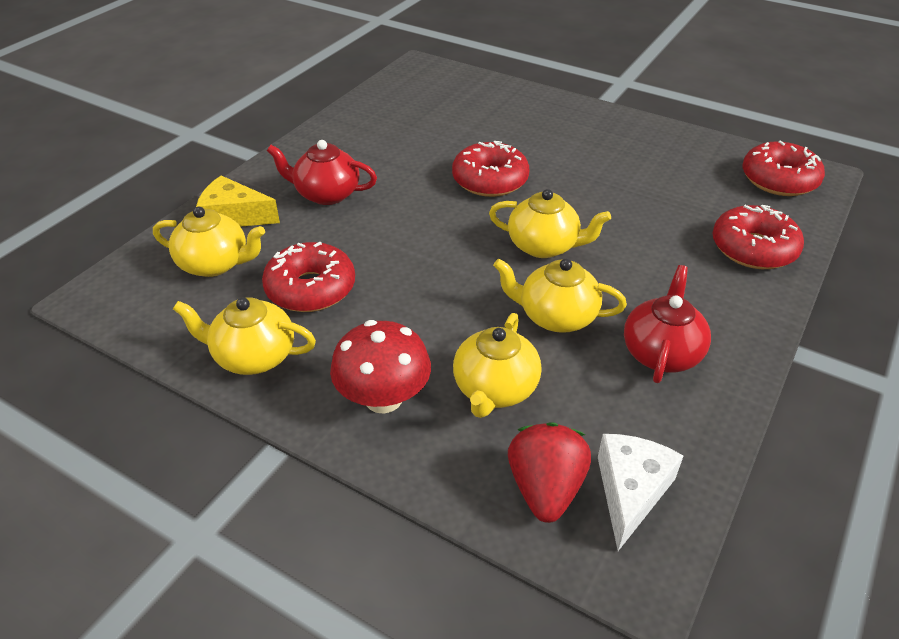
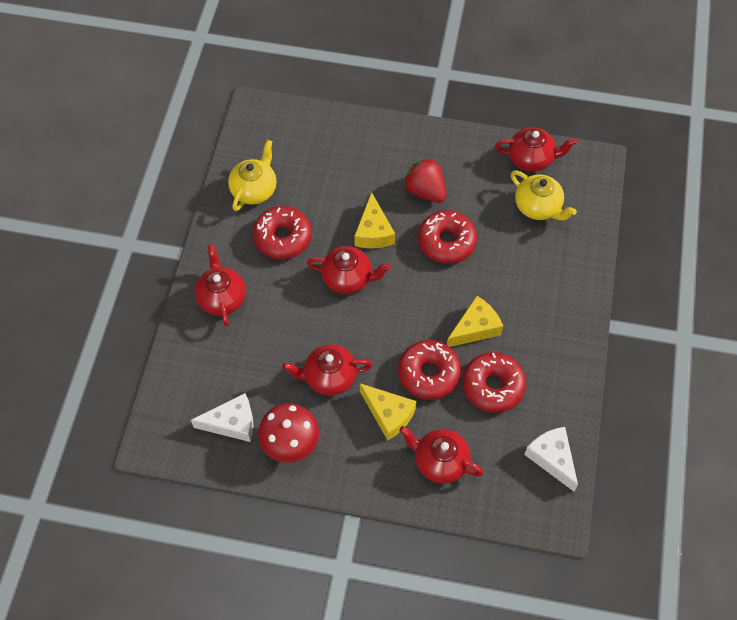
red teapot: [267,140,377,205] [624,265,711,383] = 2 -> [195,244,246,326] [282,344,372,396] [307,246,391,294] [399,426,484,484] [495,127,577,172] = 5
white cheese: [598,434,684,551] = 1 -> [191,393,253,442] [524,427,578,491] = 2
yellow cheese: [196,176,280,227] = 1 -> [355,192,395,248] [360,384,416,441] [447,296,503,347] = 3
yellow teapot: [153,206,265,277] [173,298,316,375] [453,313,542,418] [489,189,611,258] [493,258,627,333] = 5 -> [228,140,277,211] [511,171,577,221] = 2

